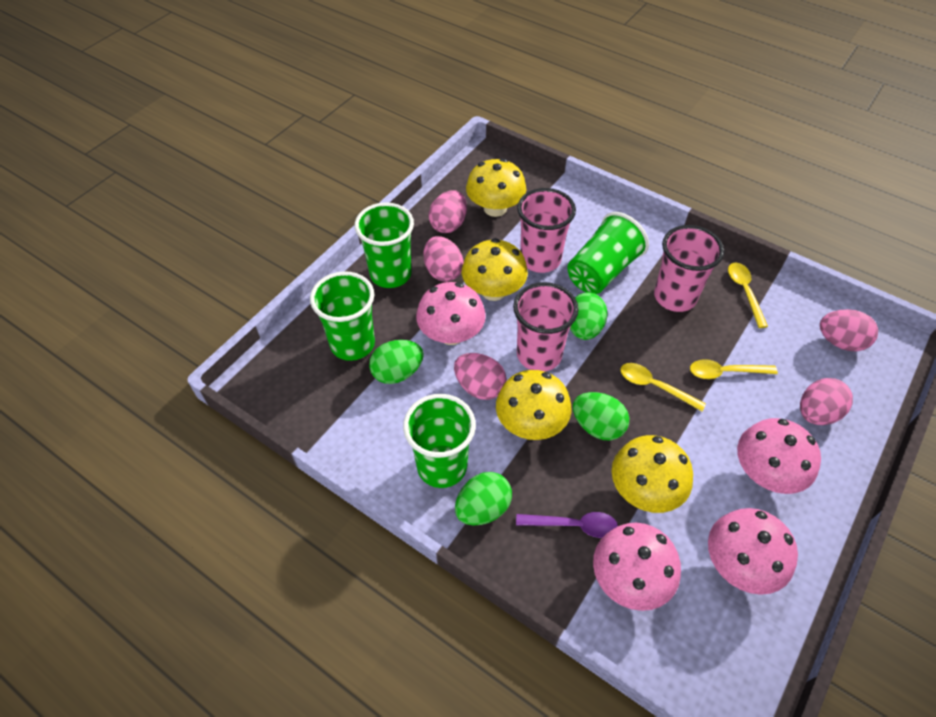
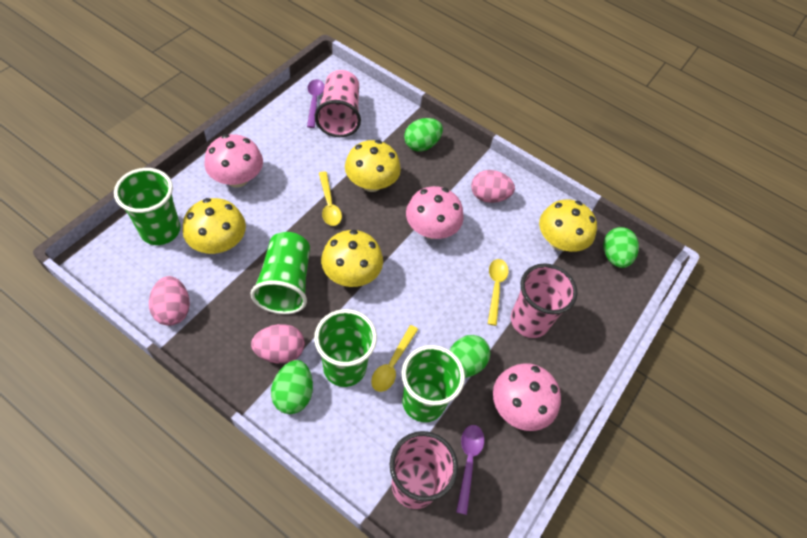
pink egg: [424,236,464,282] [429,190,467,233] [454,353,507,400] [800,378,853,425] [820,309,878,351] = 5 -> [149,276,190,326] [251,324,305,364] [471,170,515,203] = 3
pink mushroom: [416,282,486,345] [593,523,681,611] [708,508,798,595] [737,418,821,494] = 4 -> [204,134,263,187] [406,186,464,239] [493,363,561,431] = 3
purple spoon: [516,512,618,538] = 1 -> [307,79,325,128] [456,425,484,515] = 2

